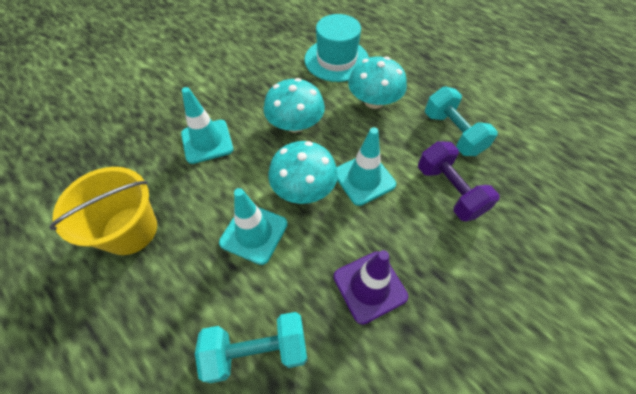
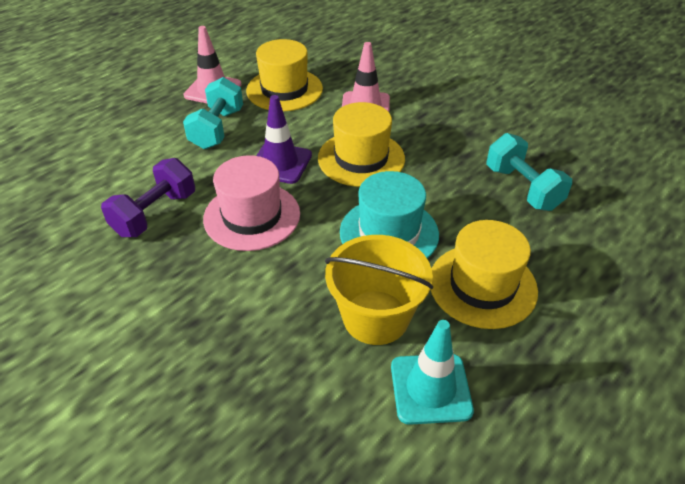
pink hat: none = 0 -> [203,155,300,251] = 1
pink traffic cone: none = 0 -> [184,26,242,103] [342,42,390,112] = 2
turquoise mushroom: [264,78,325,133] [268,141,338,204] [348,56,407,109] = 3 -> none = 0
turquoise traffic cone: [181,87,233,164] [219,188,288,265] [337,127,396,206] = 3 -> [391,320,474,425] = 1
yellow hat: none = 0 -> [246,39,323,111] [318,102,405,187] [430,220,538,329] = 3

